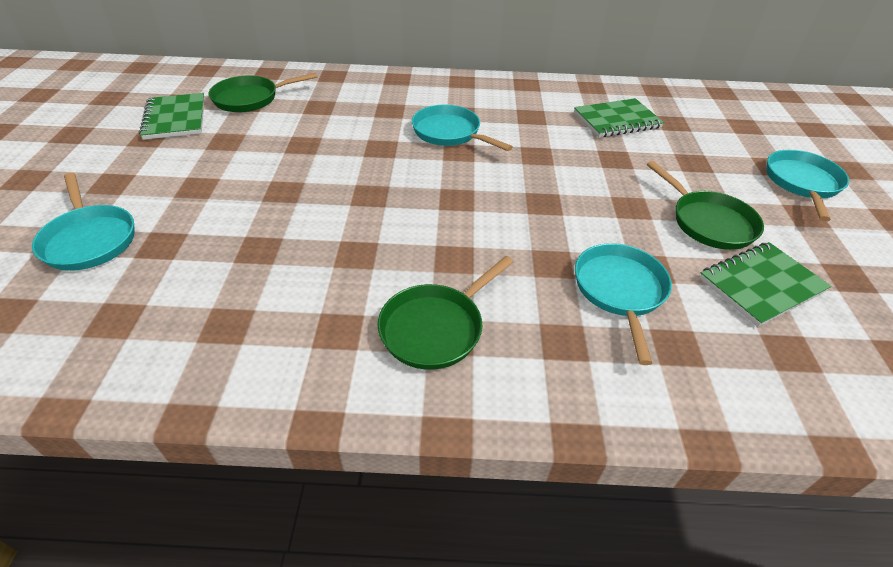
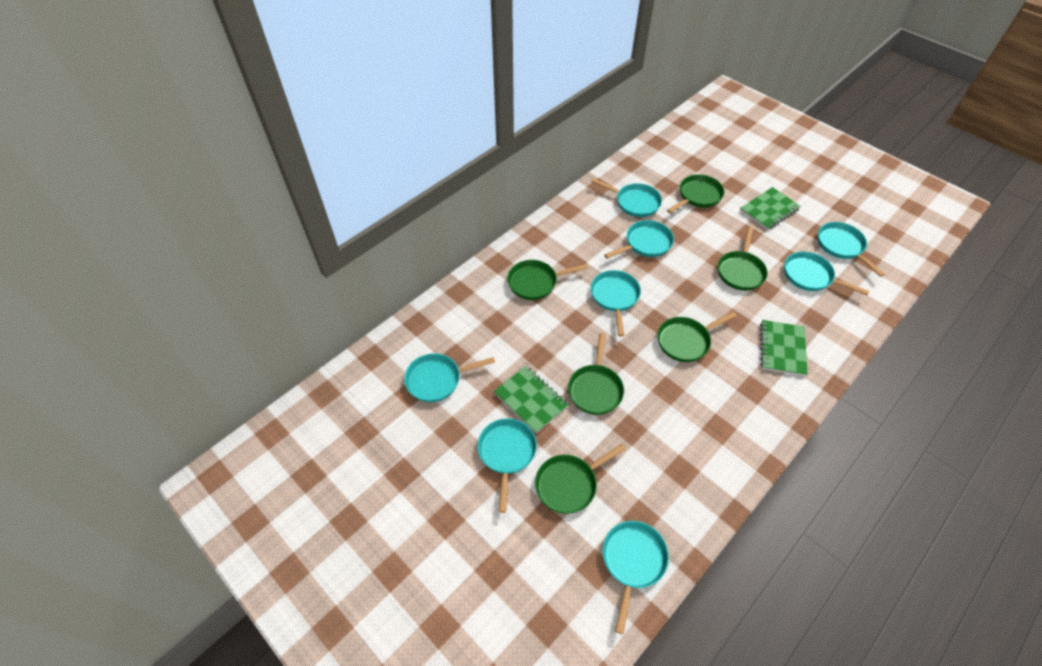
green pan: [209,73,318,112] [377,256,513,370] [647,161,764,250] = 3 -> [507,260,588,300] [535,444,626,514] [568,333,624,415] [658,311,737,362] [667,174,724,213] [718,227,768,291] = 6
turquoise pan: [32,173,135,271] [412,105,513,151] [575,243,672,365] [766,150,849,221] = 4 -> [404,353,495,402] [478,418,537,513] [591,178,662,217] [591,270,641,337] [603,521,669,634] [604,220,674,259] [784,252,869,295] [818,222,885,277] = 8

